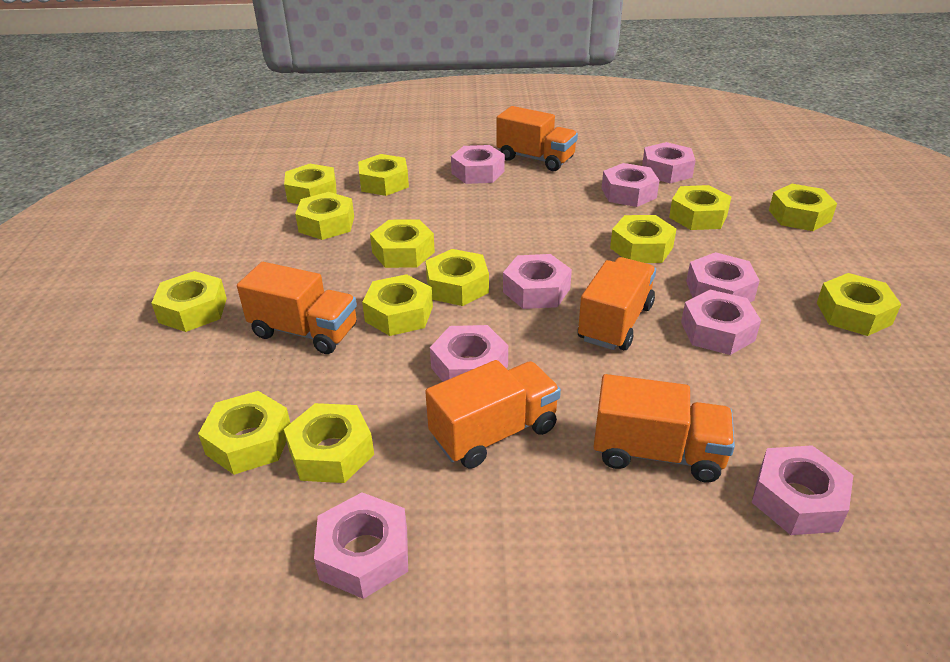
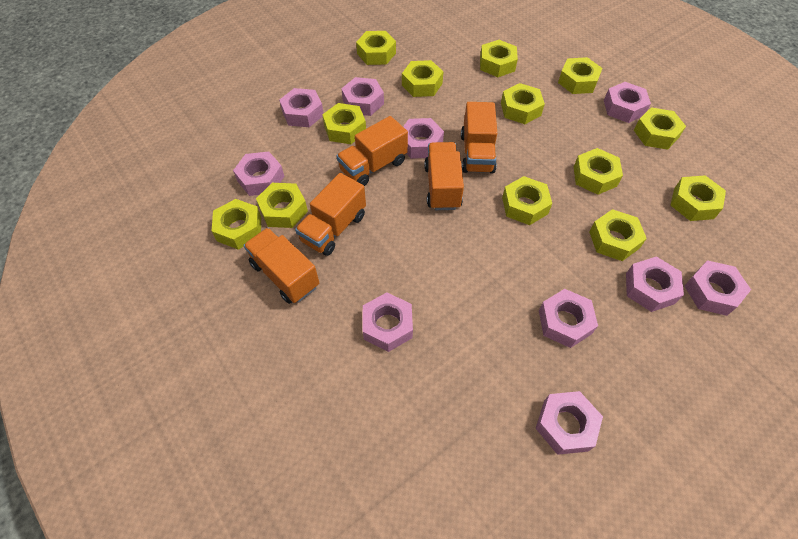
pink nut: [314,492,408,599] [430,325,508,382] [451,145,505,184] [503,254,572,309] [602,163,659,207] [642,142,696,183] [681,290,761,355] [686,252,760,302] [751,445,853,535] = 9 -> [233,152,285,196] [279,88,324,127] [341,77,384,116] [363,292,413,352] [403,118,444,159] [535,391,603,455] [539,289,598,348] [604,82,651,123] [626,257,684,312] [685,260,751,316] = 10

